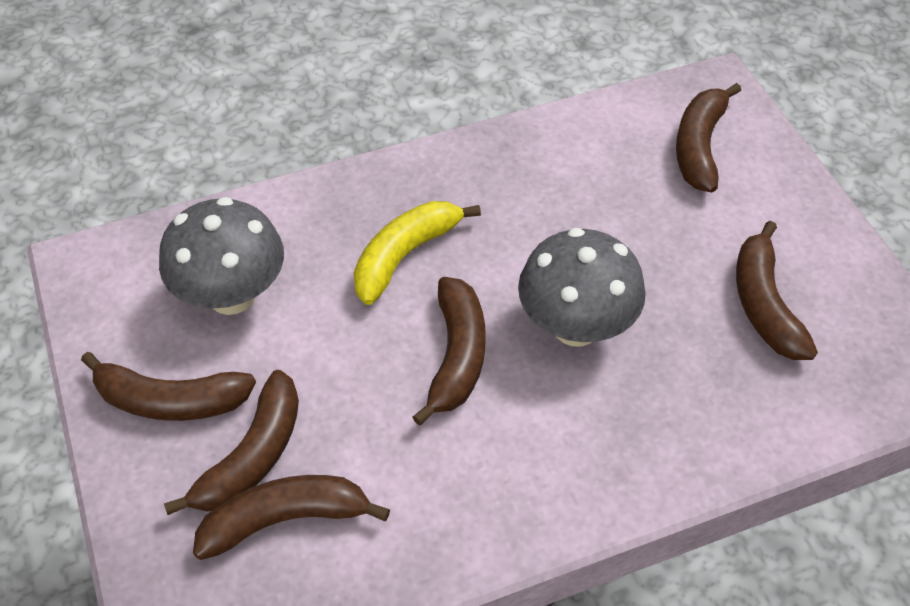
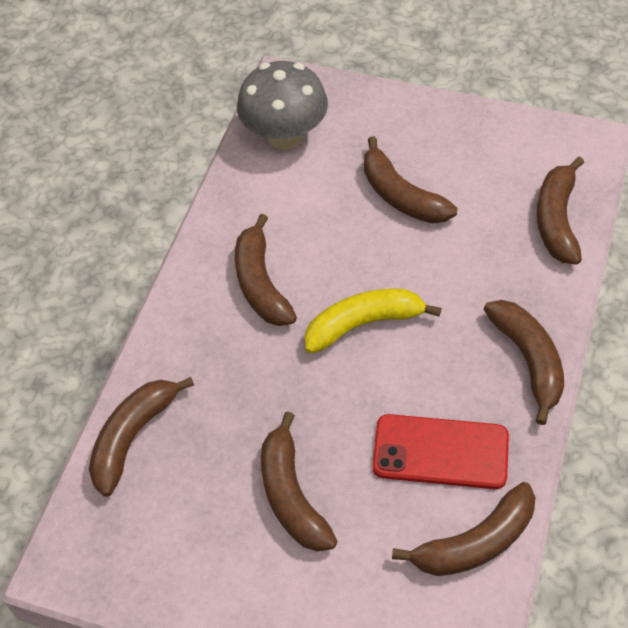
brown banana: [81,352,256,421] [164,370,299,515] [193,475,390,560] [412,277,486,426] [676,83,741,193] [736,221,818,360] = 6 -> [89,377,194,497] [235,214,297,326] [261,411,337,552] [364,136,457,223] [392,482,535,576] [484,300,564,425] [537,157,584,265] = 7
grey mushroom: [159,197,284,315] [518,228,646,347] = 2 -> [237,61,328,150] = 1
red phone: none = 0 -> [372,414,509,489] = 1

